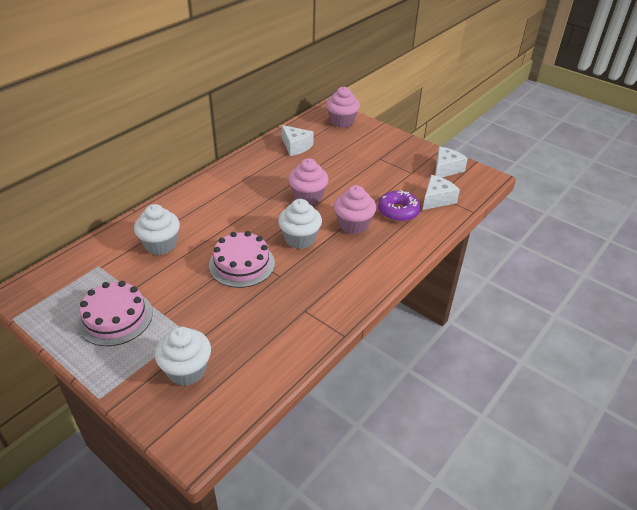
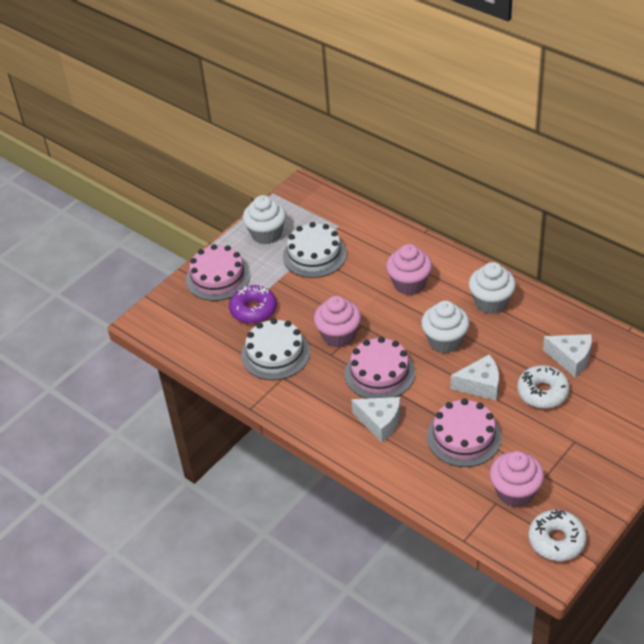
pink cake: [77,281,153,346] [209,231,275,288] = 2 -> [186,244,251,301] [345,337,415,399] [427,398,502,467] = 3
white cake: none = 0 -> [241,318,310,380] [283,222,347,278] = 2
white donut: none = 0 -> [517,365,570,409] [528,509,587,561] = 2

